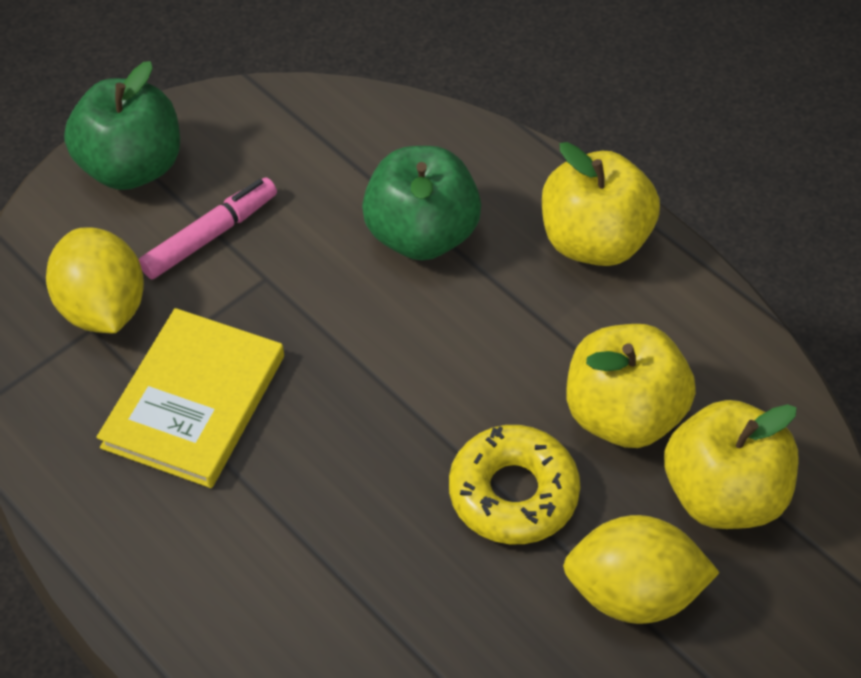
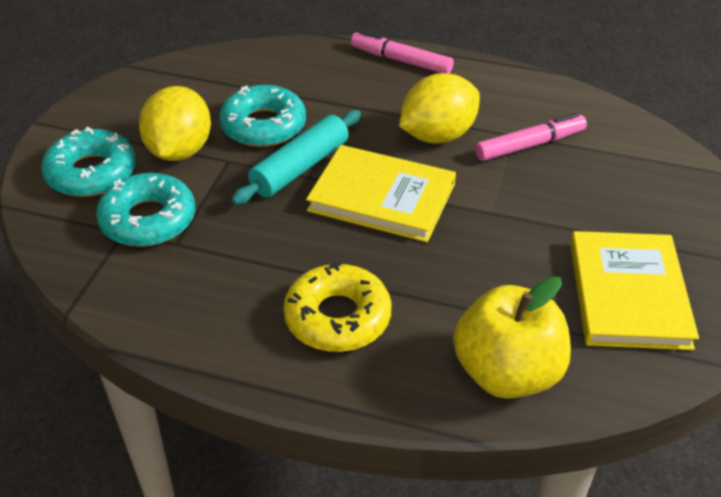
green apple: [64,61,180,190] [362,146,481,261] = 2 -> none = 0
pink marker: [139,178,277,279] = 1 -> [351,30,454,74] [475,113,587,161] = 2
turquoise donut: none = 0 -> [41,127,136,197] [96,173,195,247] [219,85,306,147] = 3
turquoise rolling pin: none = 0 -> [231,110,361,205] = 1
yellow apple: [542,142,660,266] [567,324,696,448] [664,400,799,529] = 3 -> [453,276,571,399] = 1
yellow book: [97,308,284,488] = 1 -> [306,145,456,242] [570,231,699,350] = 2

